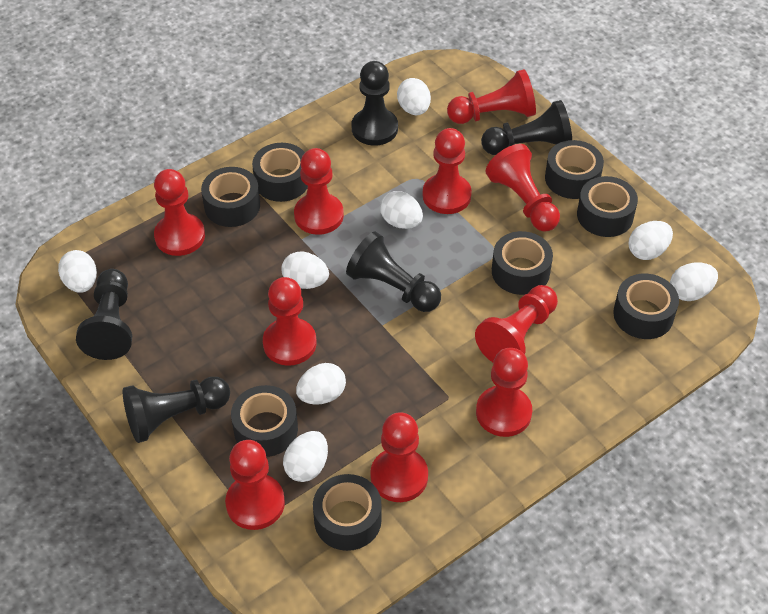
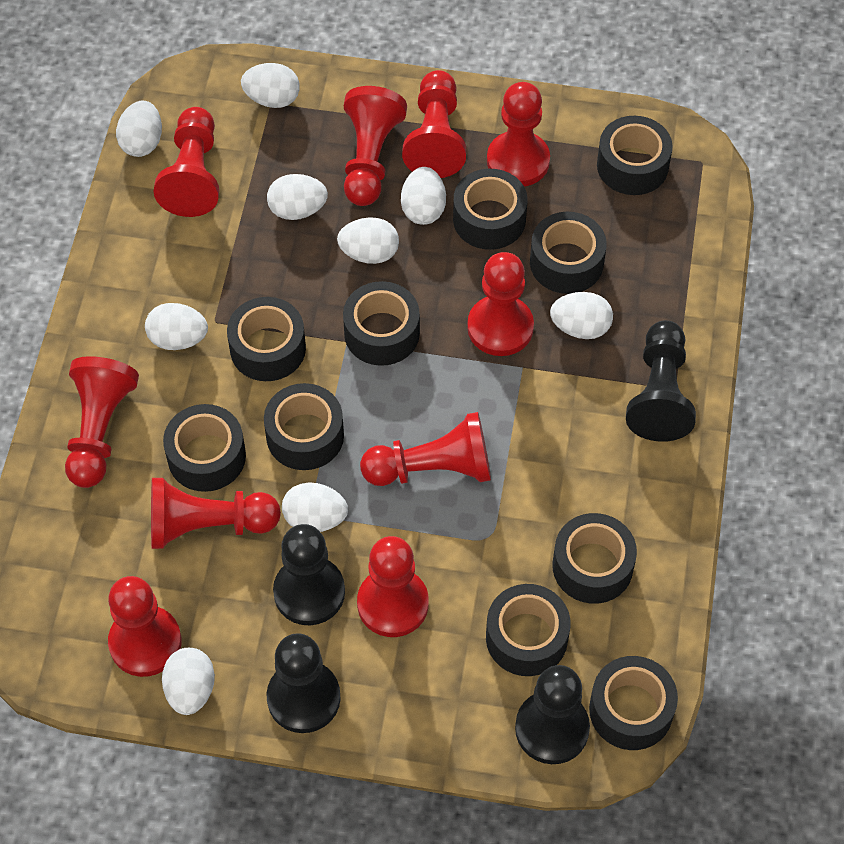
black pawn: [76,269,132,360] [123,377,230,443] [346,231,441,312] [352,61,398,145] [481,100,572,155] = 5 -> [266,633,341,733] [273,524,345,625] [515,665,590,764] [626,320,696,442] = 4
black tape: [201,167,260,227] [231,385,298,457] [252,143,308,202] [313,474,382,551] [492,231,553,295] [545,140,604,199] [577,176,638,237] [613,274,679,339] = 8 -> [163,404,246,492] [227,297,306,381] [264,383,344,470] [343,281,420,366] [453,169,528,250] [486,584,570,676] [530,212,607,294] [552,513,637,604] [589,656,678,750] [597,116,673,195] = 10
white egg: [58,250,97,293] [281,252,329,289] [283,431,328,482] [296,363,346,405] [380,191,423,229] [397,78,431,115] [628,221,673,260] [670,262,718,301] = 8 -> [116,101,162,157] [145,303,208,350] [162,648,215,715] [241,63,300,108] [267,174,328,220] [282,482,348,532] [337,217,399,264] [401,167,446,225] [550,292,613,339] = 9

